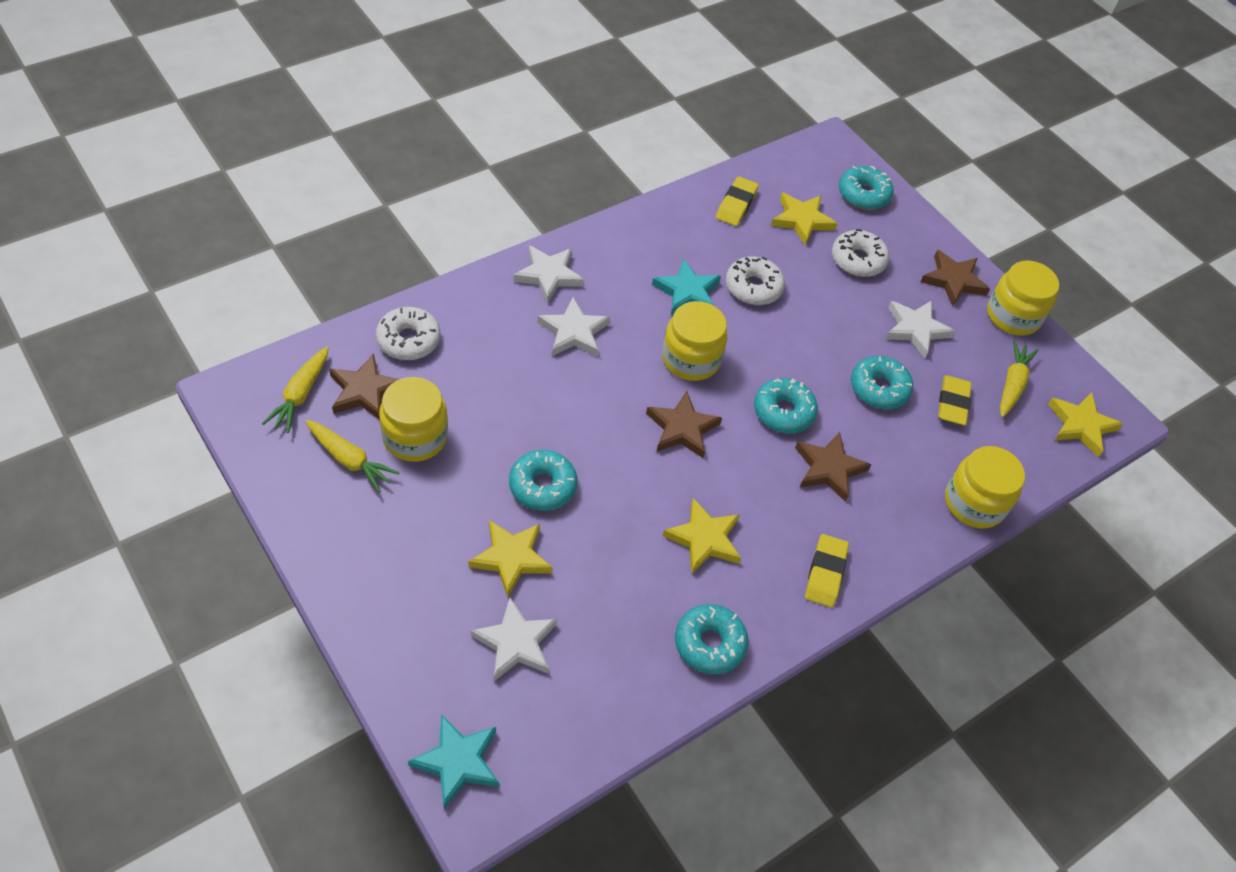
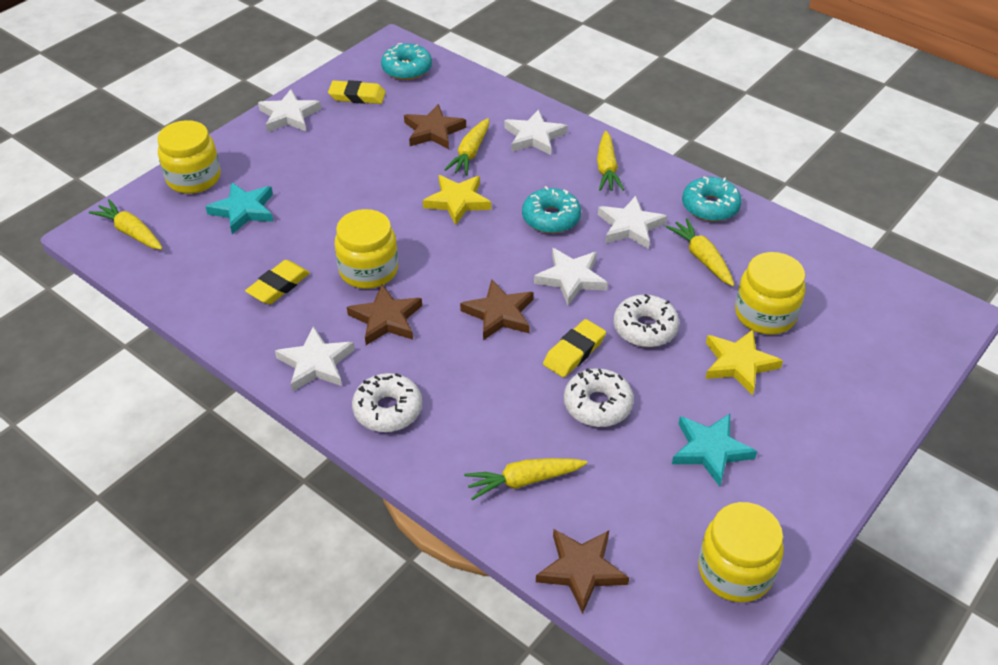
turquoise donut: [509,450,577,511] [675,604,748,674] [754,378,818,433] [839,166,893,210] [851,356,913,409] = 5 -> [381,43,432,80] [522,186,581,233] [682,177,742,221] = 3
white star: [471,597,557,681] [513,245,584,303] [537,297,610,356] [886,300,955,358] = 4 -> [258,89,321,132] [275,326,354,392] [504,109,567,155] [534,248,608,305] [598,196,667,249] = 5
yellow carrot: [262,346,329,433] [305,420,399,493] [1000,340,1039,417] = 3 -> [89,199,163,250] [444,118,489,175] [464,458,587,500] [597,131,624,191] [666,218,734,286] = 5
yellow star: [468,520,553,597] [663,498,741,573] [771,193,838,245] [1048,392,1123,457] = 4 -> [423,175,491,225] [705,330,783,395] = 2

